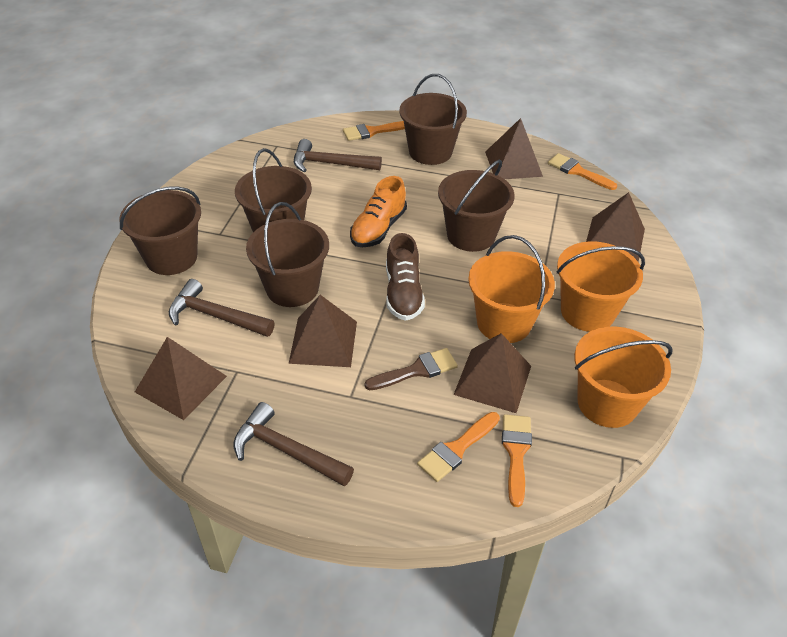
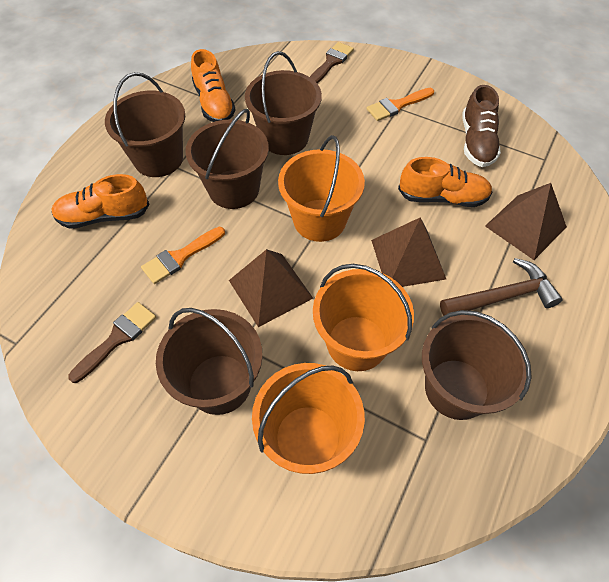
brown brush: [365,348,458,390] = 1 -> [68,302,156,383] [310,42,354,84] = 2
brown hammer: [169,279,275,337] [233,402,354,486] [294,139,382,172] = 3 -> [440,258,563,316] = 1
brown pyramid: [135,337,227,420] [289,295,357,367] [454,333,531,413] [485,118,543,179] [586,192,645,262] = 5 -> [229,249,313,327] [371,217,446,287] [485,183,567,260] = 3
orange brush: [343,121,405,141] [417,412,500,482] [502,414,532,507] [548,153,617,190] = 4 -> [141,227,225,284] [366,88,434,121] = 2
orange shoe: [350,176,407,247] = 1 -> [52,174,150,229] [191,49,236,122] [398,157,492,207] = 3

